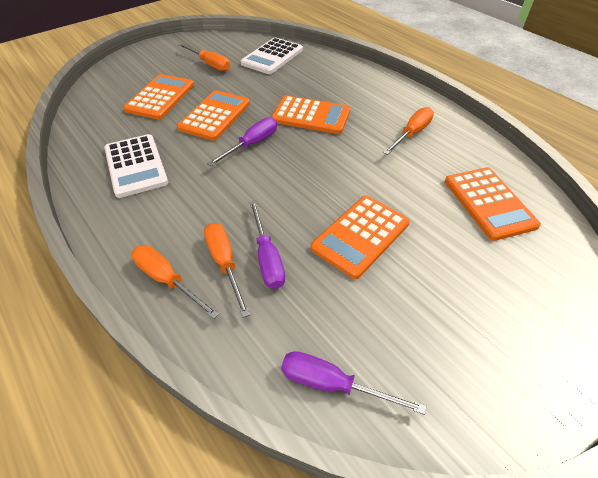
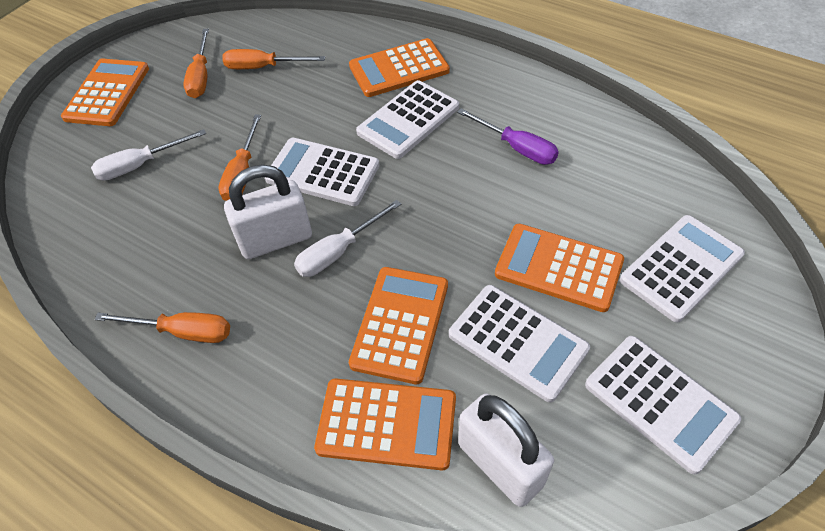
purple screwdriver: [207,117,277,166] [250,201,285,289] [281,351,426,415] = 3 -> [457,108,559,165] = 1
white calculator: [104,134,168,198] [241,37,303,74] = 2 -> [265,138,380,206] [356,80,459,159] [449,285,590,402] [585,336,741,475] [620,215,745,322] = 5
white padlock: none = 0 -> [224,165,312,259] [458,393,554,507] = 2
white screwdriver: none = 0 -> [91,129,206,181] [294,200,401,277] = 2

